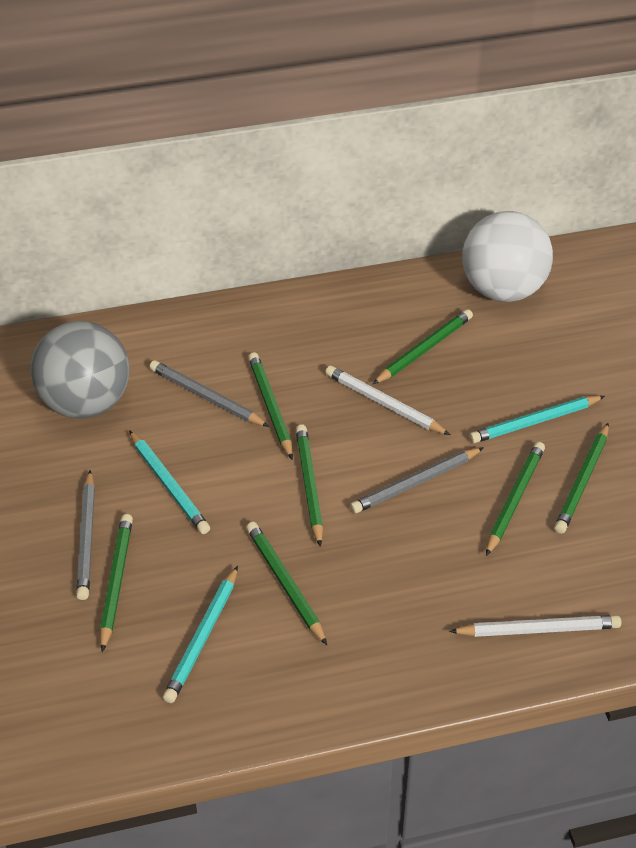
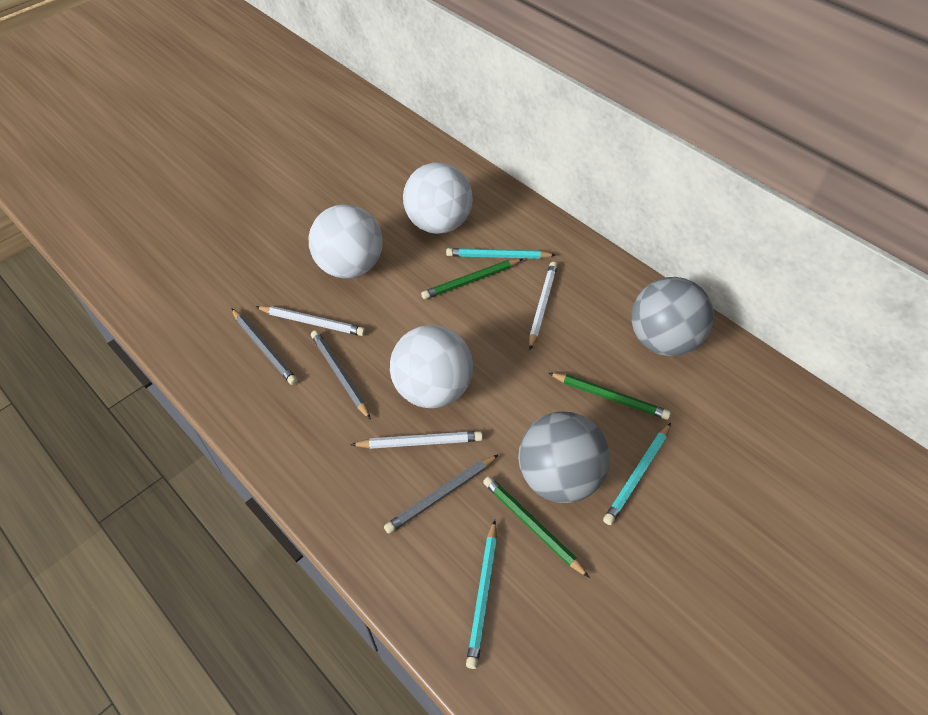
green pencil: [100,514,133,652] [246,522,327,645] [248,352,293,460] [296,424,323,547] [373,309,473,384] [486,442,545,556] [554,423,609,534] = 7 -> [421,259,523,299] [483,476,590,578] [549,373,671,420] = 3
grey ball: [31,321,129,418] = 1 -> [518,411,610,503] [632,277,714,356] = 2
white ball: [462,211,553,302] = 1 -> [309,204,383,279] [390,325,473,408] [403,162,473,234] = 3
white pencil: [325,366,450,435] [449,615,621,637] = 2 -> [255,306,365,336] [350,431,483,449] [529,262,558,350] = 3

